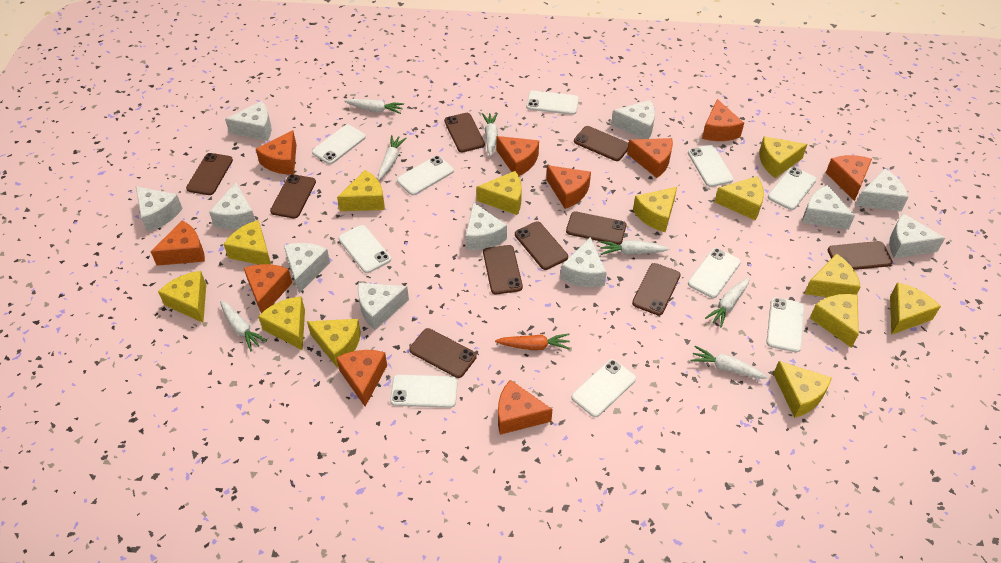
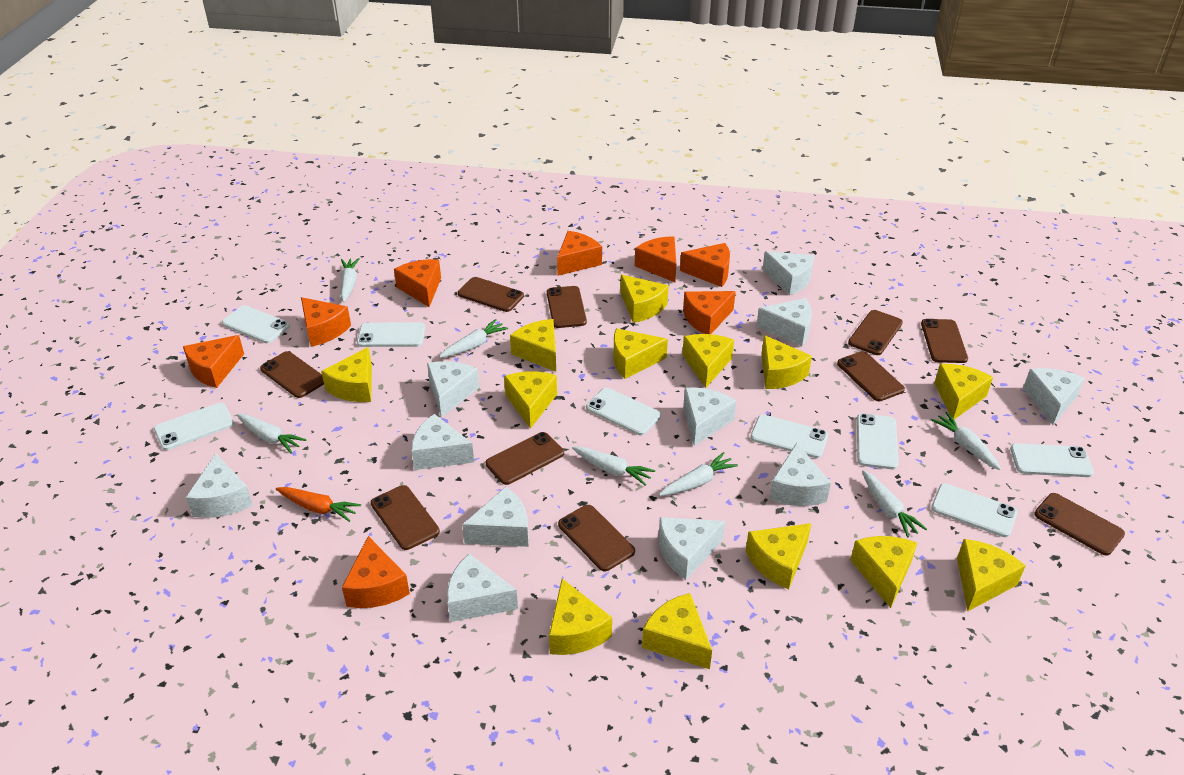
orange cheese: [151,220,205,266] [244,264,292,313] [256,130,297,174] [336,350,387,407] [496,136,539,176] [498,380,553,435] [546,165,591,209] [627,138,673,178] [702,99,744,141] [826,155,872,201] = 10 -> [183,335,244,388] [301,297,351,347] [342,536,410,608] [394,259,441,307] [557,231,602,276] [635,236,676,282] [680,243,730,287] [683,291,736,334] = 8
white phone: [312,125,366,164] [338,225,391,273] [390,375,458,408] [397,156,454,195] [526,90,579,115] [571,359,636,417] [688,145,734,187] [688,248,741,298] [766,297,804,352] [768,167,817,210] = 10 -> [154,403,234,450] [222,305,290,343] [357,322,425,347] [586,388,661,435] [751,415,828,458] [857,414,899,469] [931,483,1017,537] [1010,443,1094,477] = 8

